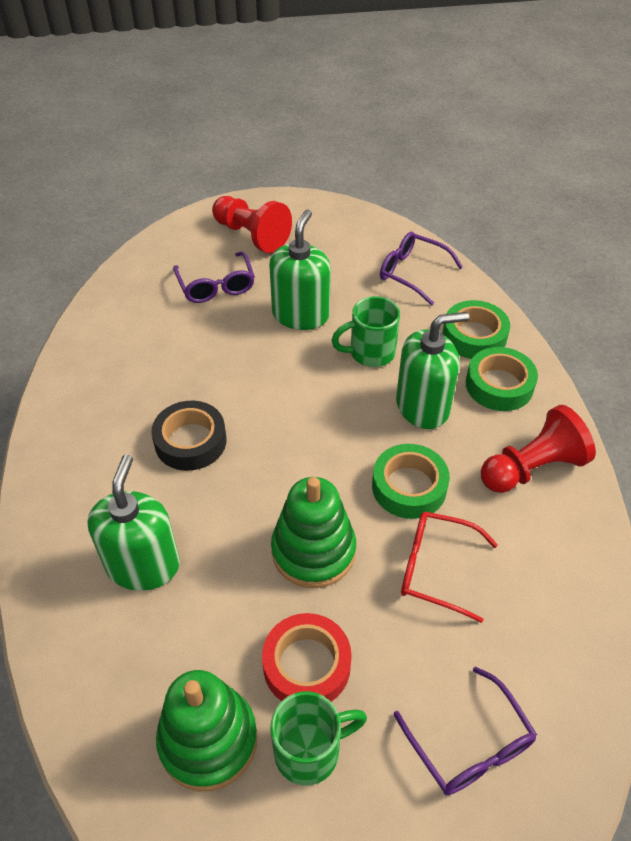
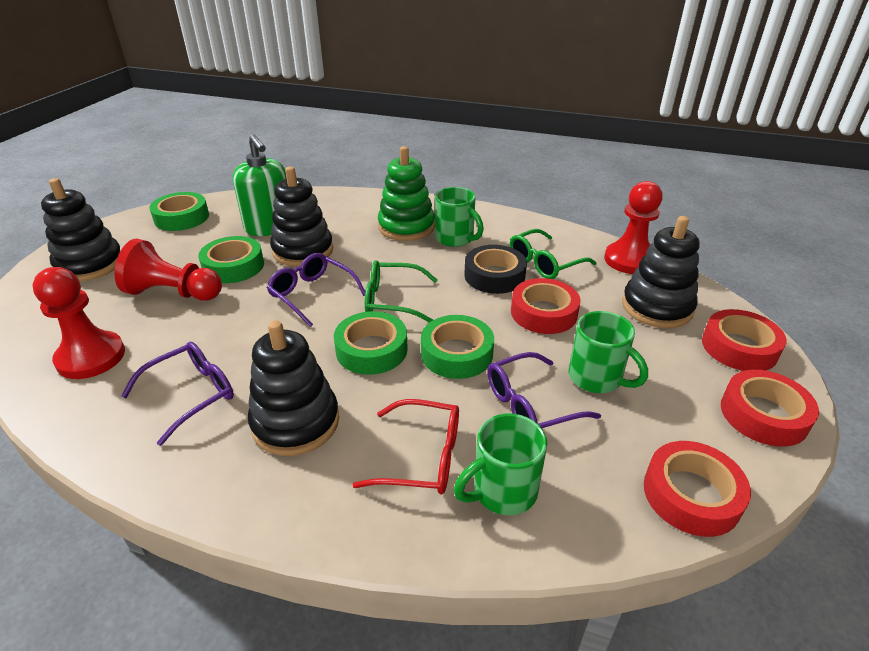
black stacking toy: none = 0 -> [41,178,121,282] [248,320,339,456] [270,166,333,267] [622,216,700,328] = 4
green glasses: none = 0 -> [365,260,438,323] [510,229,597,279] = 2
green mug: [271,691,367,786] [331,296,400,367] = 2 -> [435,187,484,247] [454,413,547,515] [569,311,648,393] = 3
green soap dispenser: [87,454,180,591] [269,209,331,330] [396,312,469,429] = 3 -> [233,134,287,236] = 1
green stacking toy: [156,670,257,791] [271,477,356,588] = 2 -> [378,146,435,241] = 1
green tape: [372,444,450,519] [442,300,510,359] [466,347,538,411] = 3 -> [149,192,209,231] [198,236,264,283] [334,311,408,375] [421,315,494,379] = 4
red pawn: [212,196,292,253] [481,405,596,493] = 2 -> [32,267,125,379] [114,239,222,301] [604,181,663,274] = 3
red tape: [262,613,352,702] = 1 -> [511,278,581,334] [644,441,751,537] [702,309,787,371] [721,370,819,447] = 4

